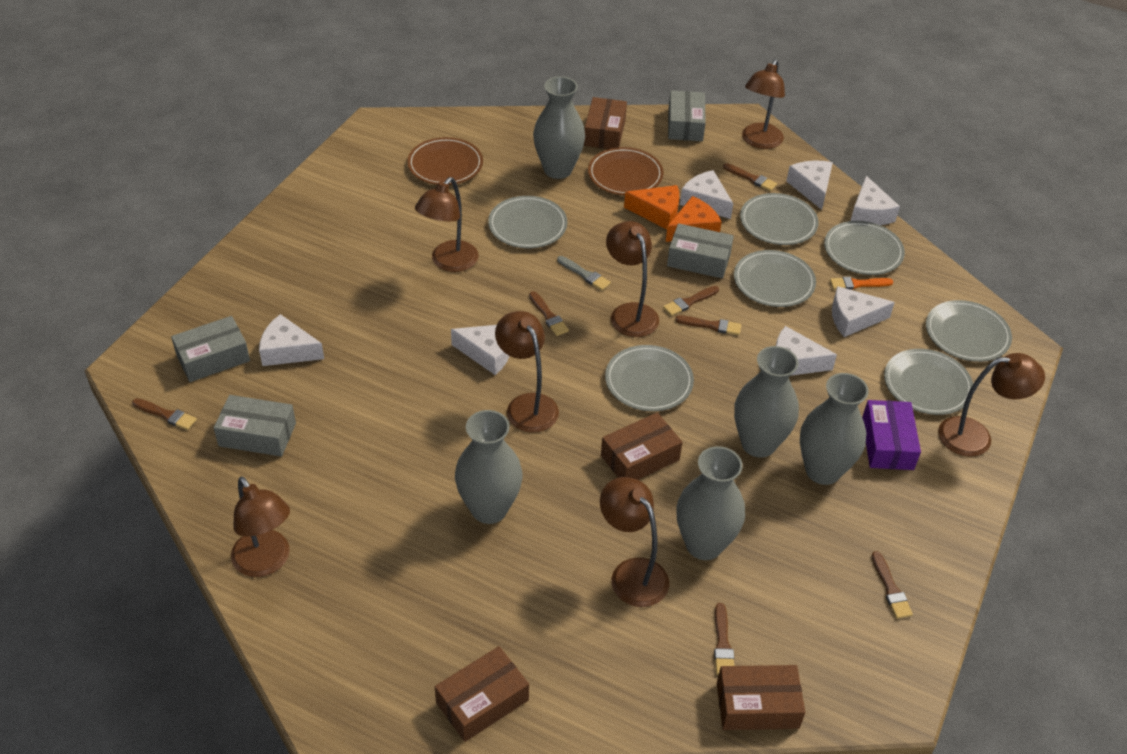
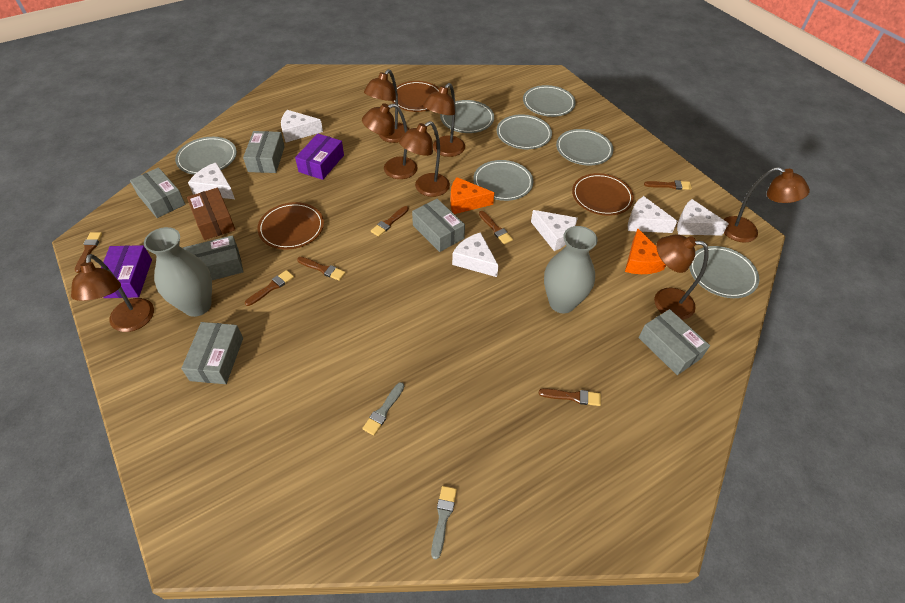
brown box: [435,646,529,742] [584,97,627,149] [601,413,682,480] [717,665,805,730] = 4 -> [187,188,235,240] = 1
brown plate: [407,137,483,185] [588,147,664,196] = 2 -> [257,202,324,249] [392,81,440,112] [572,173,634,216] = 3
grey box: [171,316,250,382] [214,395,296,457] [667,223,734,278] [668,90,706,141] = 4 -> [130,167,185,218] [181,322,243,384] [183,235,244,280] [243,131,285,173] [412,199,465,252] [638,309,710,375] = 6
grey brush: [557,256,611,290] = 1 -> [362,382,404,436] [431,486,457,559] = 2
grey vase: [455,410,522,524] [533,76,585,179] [676,446,745,560] [734,346,799,458] [800,373,869,485] = 5 -> [144,227,212,317] [544,226,598,314] = 2
orange brush: [830,277,893,290] = 1 -> none = 0
purple box: [862,400,921,470] = 1 -> [101,245,152,298] [295,133,344,180] = 2
white cheese: [259,314,324,366] [451,325,509,375] [680,170,733,219] [776,326,837,376] [786,161,833,210] [832,286,895,337] [851,176,900,225] = 7 -> [188,162,235,199] [281,110,323,142] [452,232,499,277] [531,210,578,251] [628,196,678,233] [677,199,729,235] = 6

